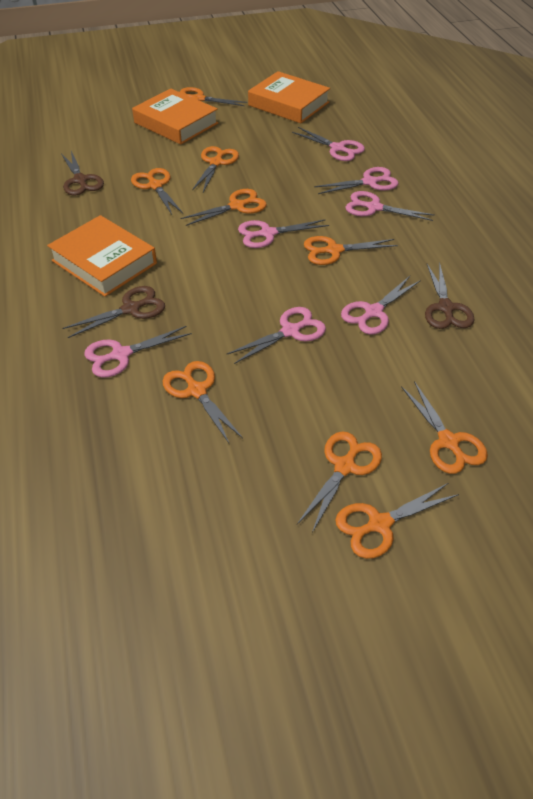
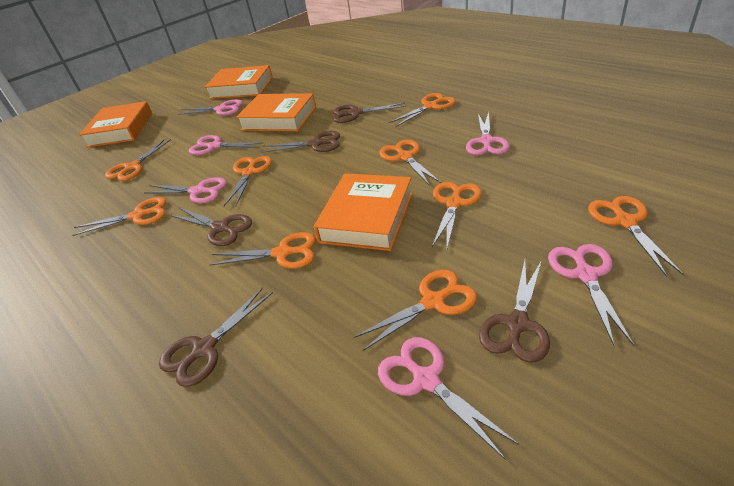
brown scissors: [61,151,104,195] [62,286,165,338] [425,262,475,329] = 3 -> [159,287,273,387] [171,208,252,246] [262,131,340,153] [333,103,406,123] [479,260,550,363] = 5
orange book: [47,215,157,297] [132,88,218,145] [248,71,330,123] = 3 -> [79,101,152,148] [205,65,273,99] [236,93,316,131] [314,173,413,251] = 4
pink scissors: [84,326,192,378] [226,307,326,364] [238,219,329,248] [292,127,365,161] [314,167,398,194] [341,276,421,335] [345,191,435,221] = 7 -> [144,177,227,203] [178,99,243,115] [189,135,263,155] [378,337,520,460] [466,112,510,155] [548,244,634,346] = 6

